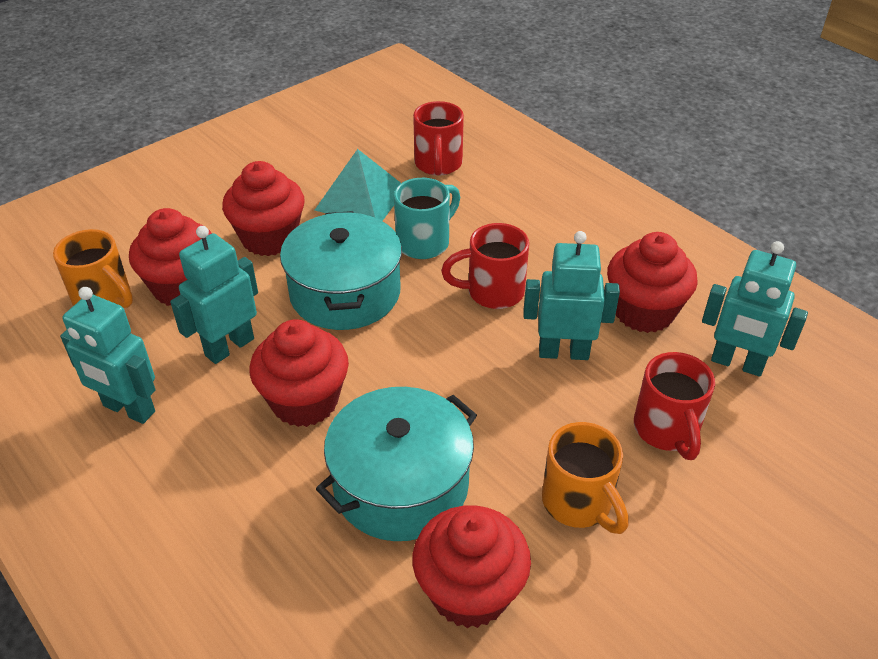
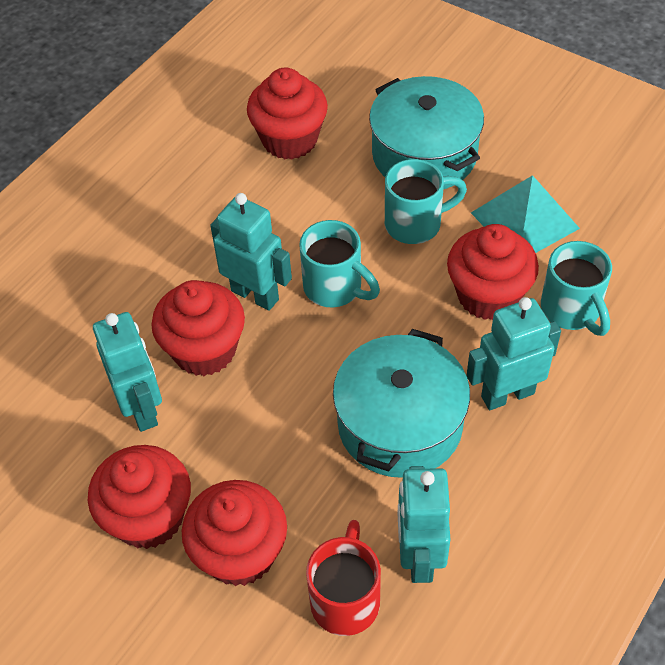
orange mug: [53,229,133,308] [542,422,629,534] = 2 -> none = 0
red mug: [413,101,464,176] [441,223,529,309] [634,352,715,460] = 3 -> [306,520,381,636] = 1
turquoise mug: [394,178,460,259] = 1 -> [299,220,380,308] [385,159,467,244] [541,241,612,336] = 3

